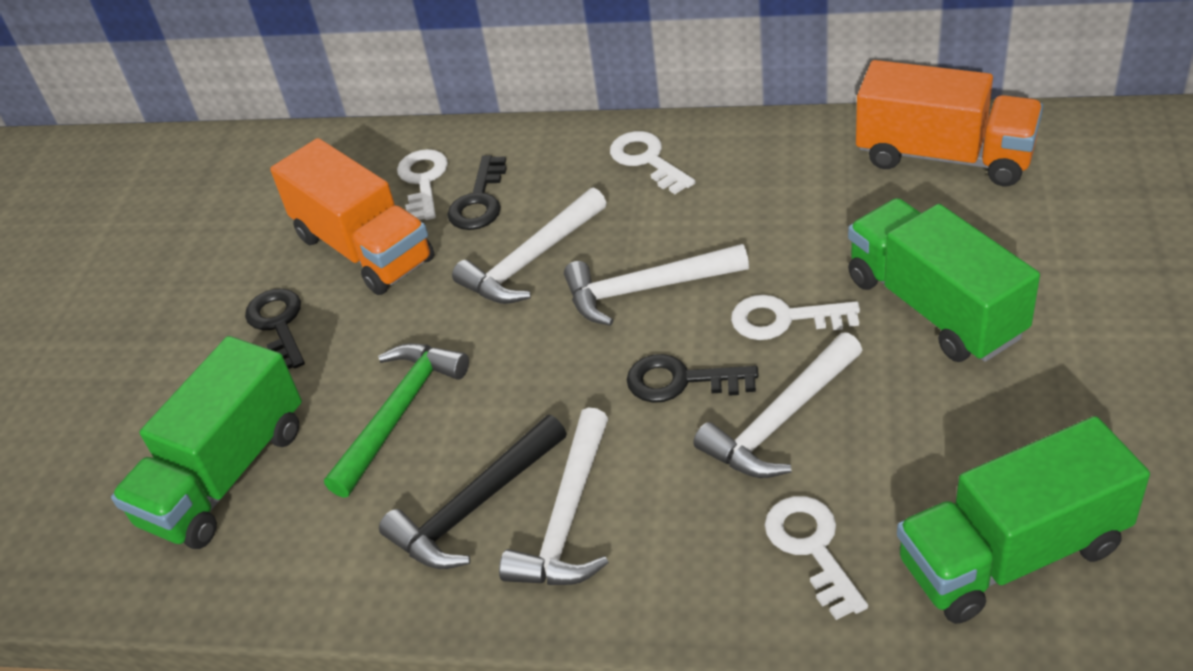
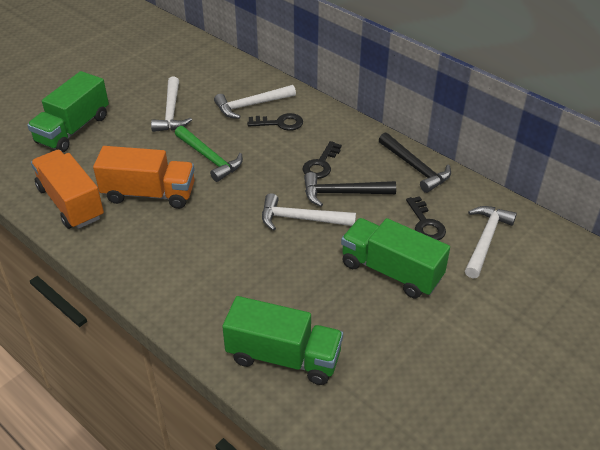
black hammer: [379,415,567,569] = 1 -> [304,172,396,207] [379,132,451,193] = 2
white key: [397,149,448,220] [610,131,696,194] [731,295,860,340] [765,496,868,620] = 4 -> none = 0

